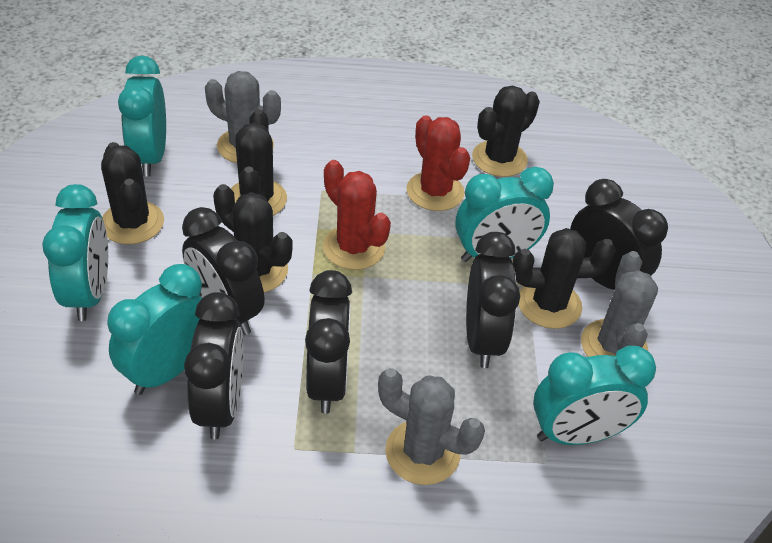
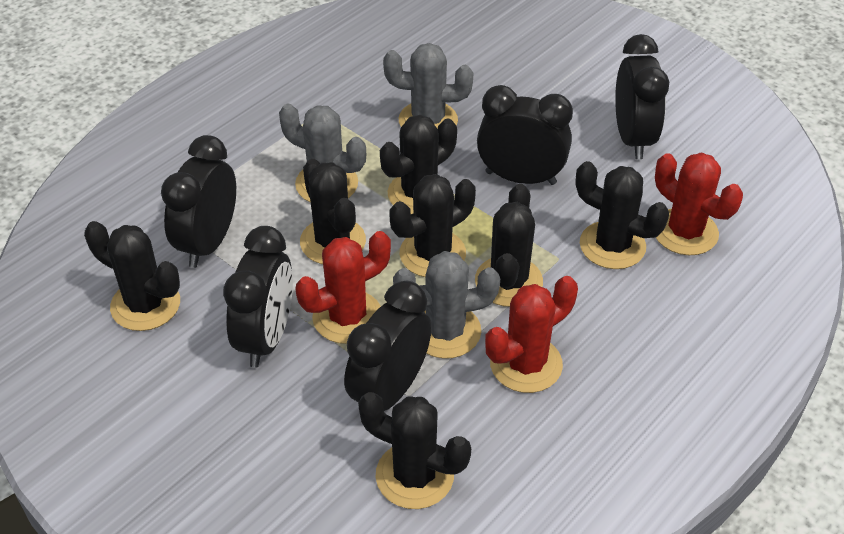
black cactus: [101,142,164,244] [213,184,293,293] [231,109,287,216] [472,86,540,177] [512,228,616,329] = 5 -> [84,221,180,331] [300,159,366,264] [358,392,471,509] [380,115,457,214] [390,174,476,277] [475,184,543,307] [576,161,669,269] = 7
red cactus: [323,160,391,270] [406,115,470,211] = 2 -> [295,231,391,344] [485,276,578,393] [655,153,743,255] = 3
turquoise clock: [42,184,108,321] [107,264,202,395] [118,56,166,176] [455,167,554,262] [533,346,656,445] = 5 -> none = 0

